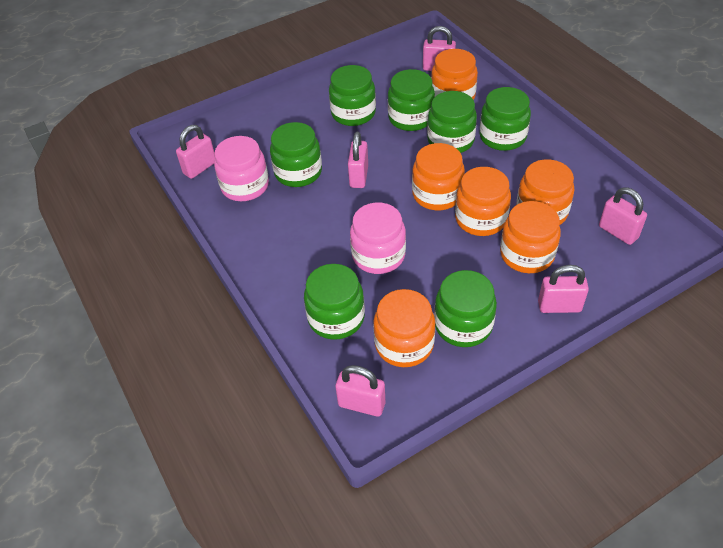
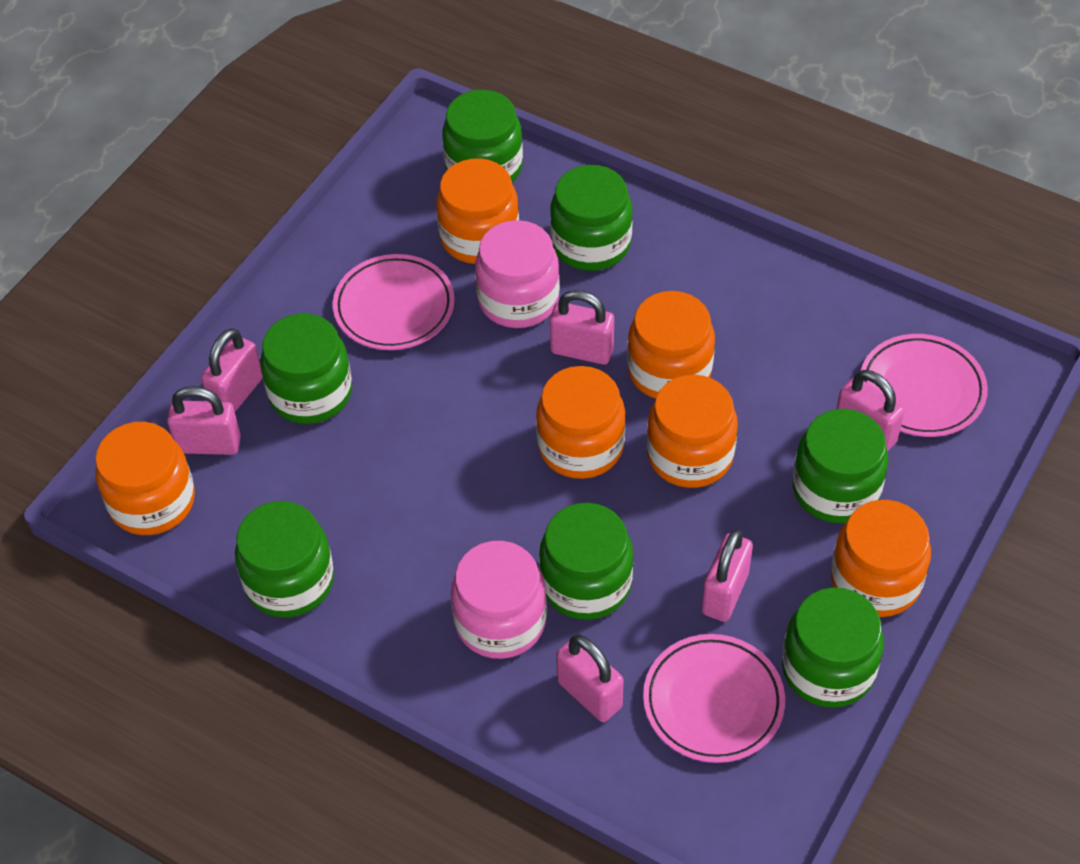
pink plate: none = 0 -> [333,254,455,350] [643,634,785,763] [861,334,988,437] = 3

